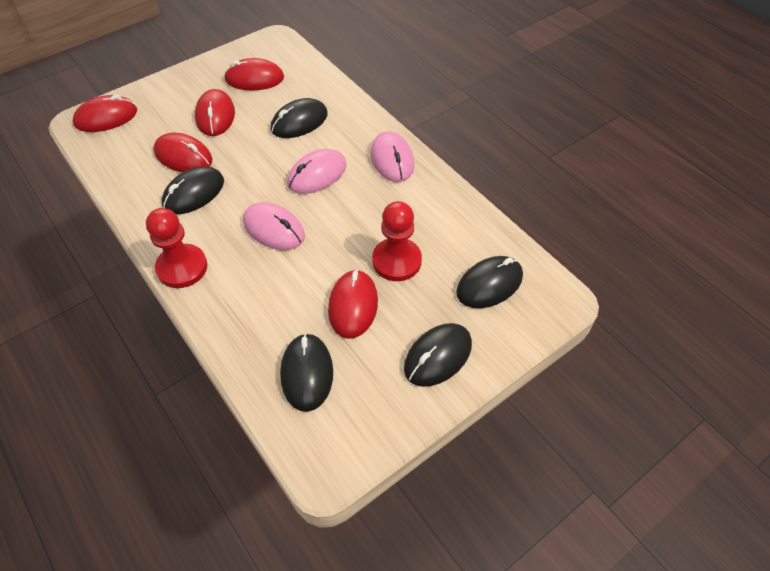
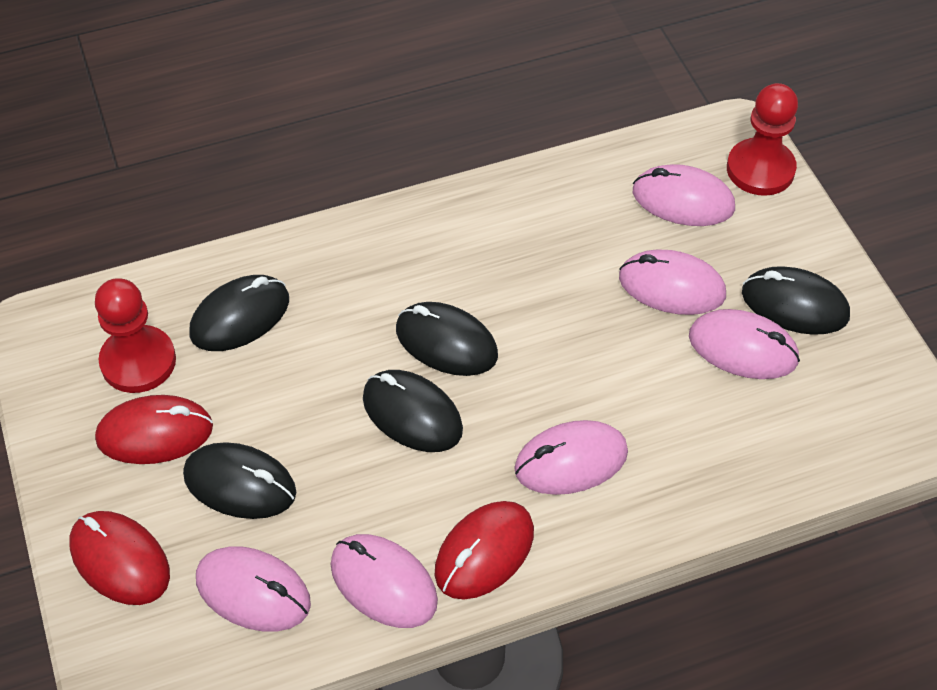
pink mouse: [243,202,305,250] [287,149,347,194] [371,131,414,182] = 3 -> [196,546,311,632] [330,534,438,628] [514,420,628,495] [619,249,726,315] [633,164,735,226] [689,309,800,379] = 6
red mouse: [73,95,137,132] [154,133,213,172] [195,89,235,136] [224,58,284,90] [328,269,378,339] = 5 -> [69,511,170,605] [95,395,213,464] [435,501,534,600] = 3

